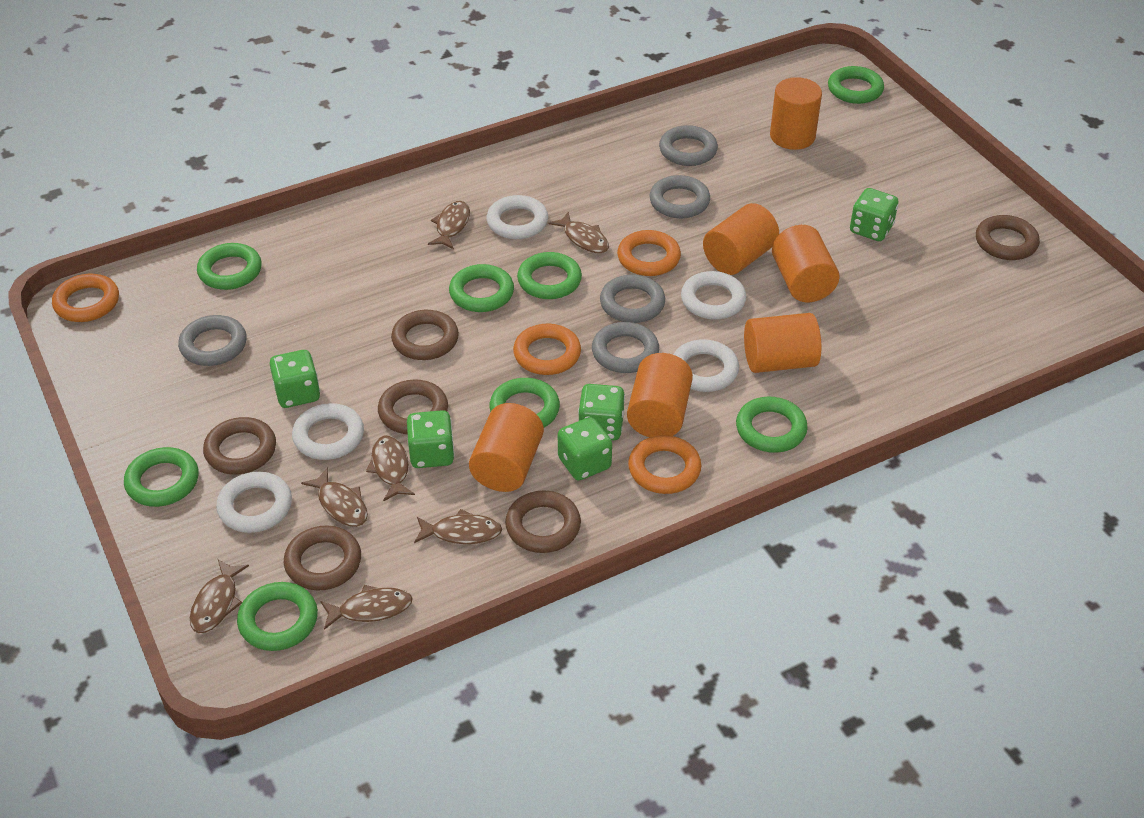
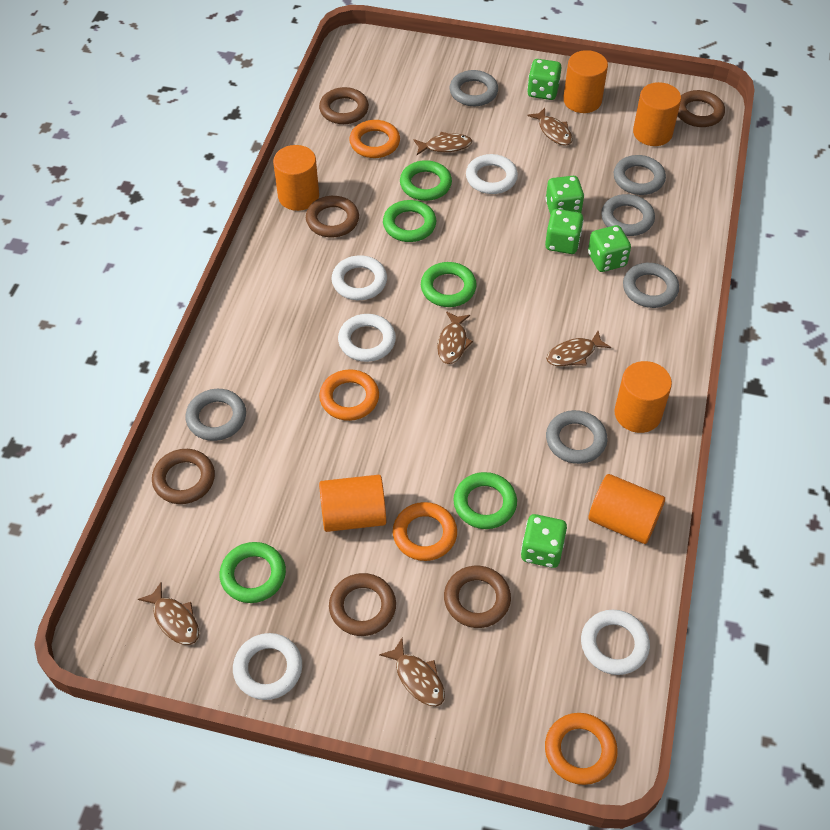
brown fish: [190,559,249,633] [301,467,368,527] [320,585,413,630] [366,436,415,502] [414,509,502,544] [428,201,470,249] [548,212,609,253] = 7 -> [138,582,199,645] [379,638,445,706] [413,132,472,155] [437,311,473,364] [527,108,573,146] [546,331,611,366] = 6
green ring: [124,447,199,507] [197,243,262,290] [237,582,318,651] [449,264,514,312] [490,378,560,427] [517,252,582,299] [736,397,808,453] [828,66,884,104] = 8 -> [219,542,286,603] [383,200,436,242] [400,160,452,201] [421,262,477,307] [453,472,517,529] = 5
grey ring: [178,315,247,366] [592,322,659,373] [600,274,665,323] [649,175,710,218] [659,125,718,166] = 5 -> [185,389,246,441] [450,70,498,106] [546,410,607,464] [601,194,655,236] [614,155,666,195] [623,263,679,308] = 6

